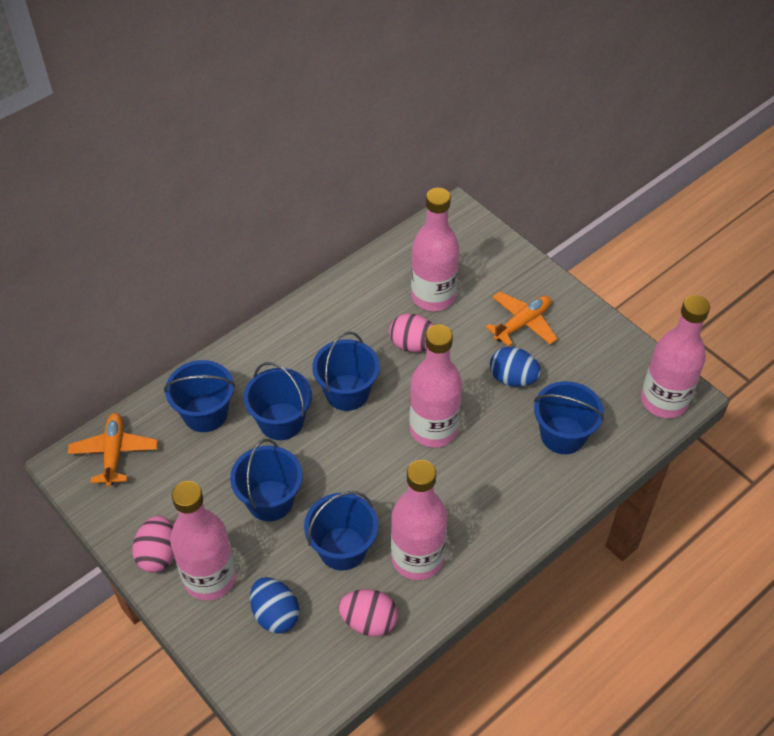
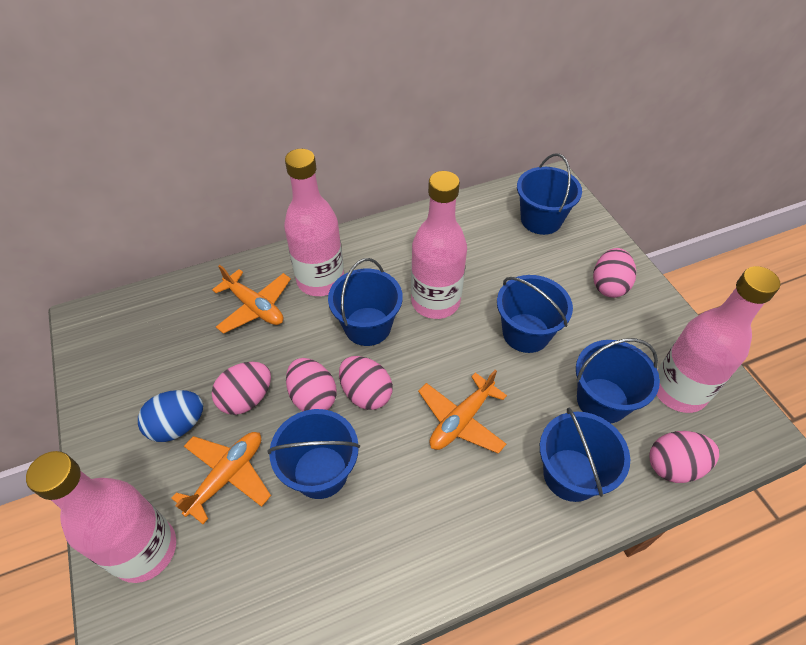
blue egg: [250,577,299,634] [490,347,541,387] = 2 -> [138,390,203,442] = 1
orange plane: [68,413,158,487] [486,291,558,347] = 2 -> [171,432,271,524] [212,265,291,334] [418,370,507,454] = 3
pink bottle: [170,481,236,600] [391,460,447,580] [409,325,462,447] [411,188,459,311] [641,295,710,418] = 5 -> [26,451,176,583] [284,149,344,296] [411,171,467,319] [657,266,780,413] = 4
pink egg: [132,516,174,573] [339,589,398,637] [389,313,434,352] = 3 -> [212,362,271,415] [286,358,337,411] [339,356,393,410] [593,248,636,298] [650,431,719,483] = 5

